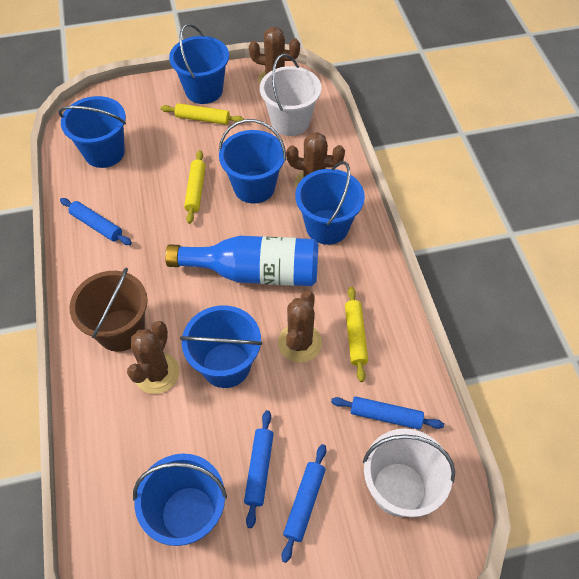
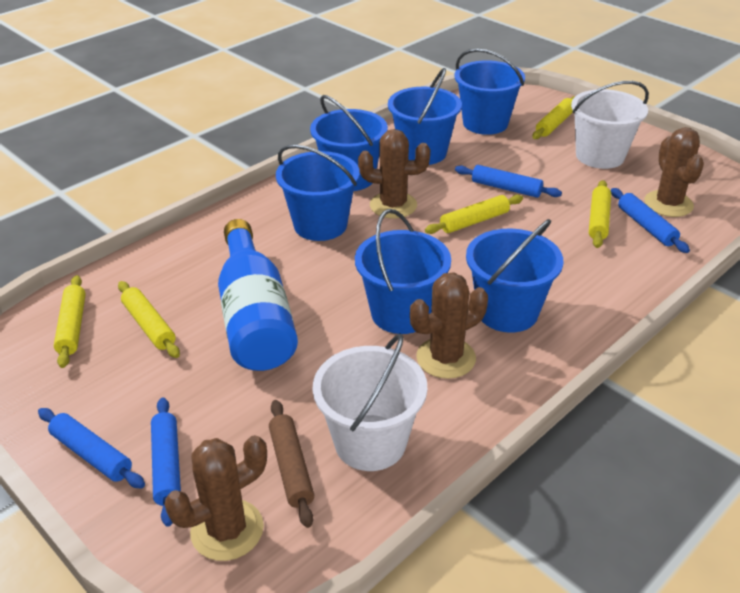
brown bucket: [69,267,147,352] = 1 -> none = 0
brown rolling pin: none = 0 -> [269,400,314,528] = 1
yellow rolling pin: [161,103,244,125] [184,150,206,224] [345,286,368,382] = 3 -> [54,275,86,368] [118,281,180,358] [425,195,523,234] [532,96,575,139] [589,180,611,248] = 5

